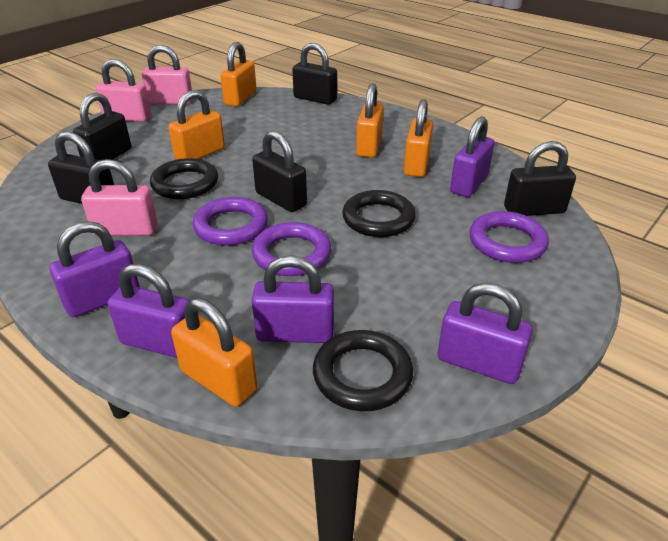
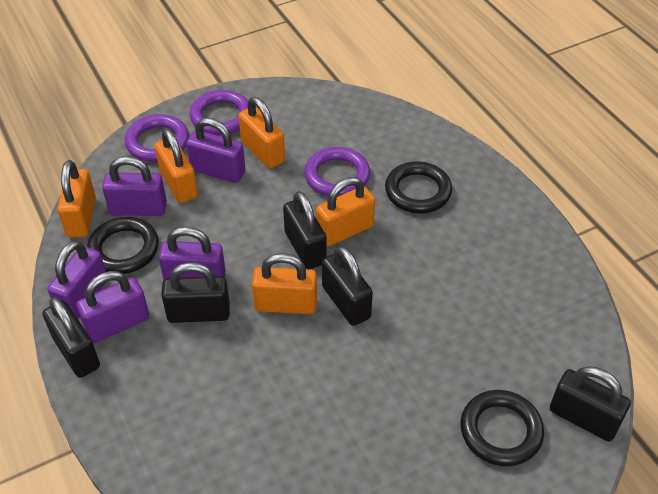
pink padlock: [81,159,158,236] [96,59,151,122] [142,45,192,104] = 3 -> none = 0

